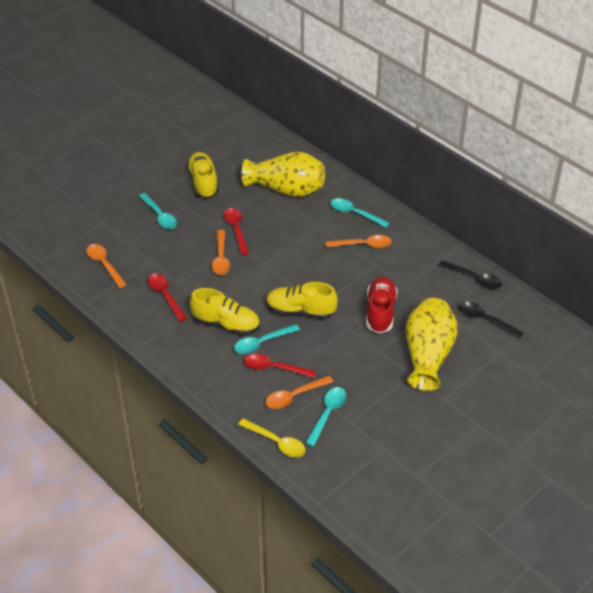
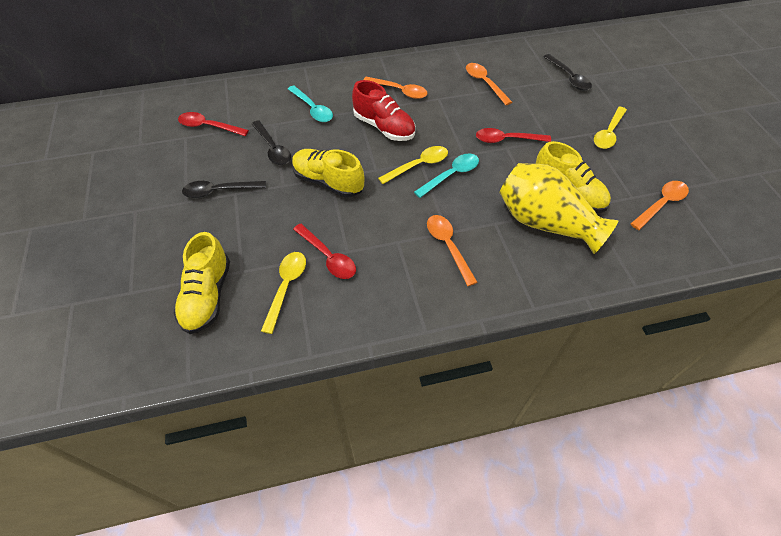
black spoon: [438,260,502,289] [459,301,524,338] = 2 -> [182,181,266,198] [252,120,291,165] [543,54,592,91] = 3
turquoise spoon: [139,193,177,229] [234,324,300,354] [306,387,346,447] [331,198,389,228] = 4 -> [288,85,333,122] [414,154,479,198] = 2
yellow spoon: [238,418,306,457] = 1 -> [261,252,306,334] [378,146,448,184] [594,106,627,149] = 3
yellow vase: [242,152,325,197] [406,298,458,391] = 2 -> [499,163,618,254] = 1

